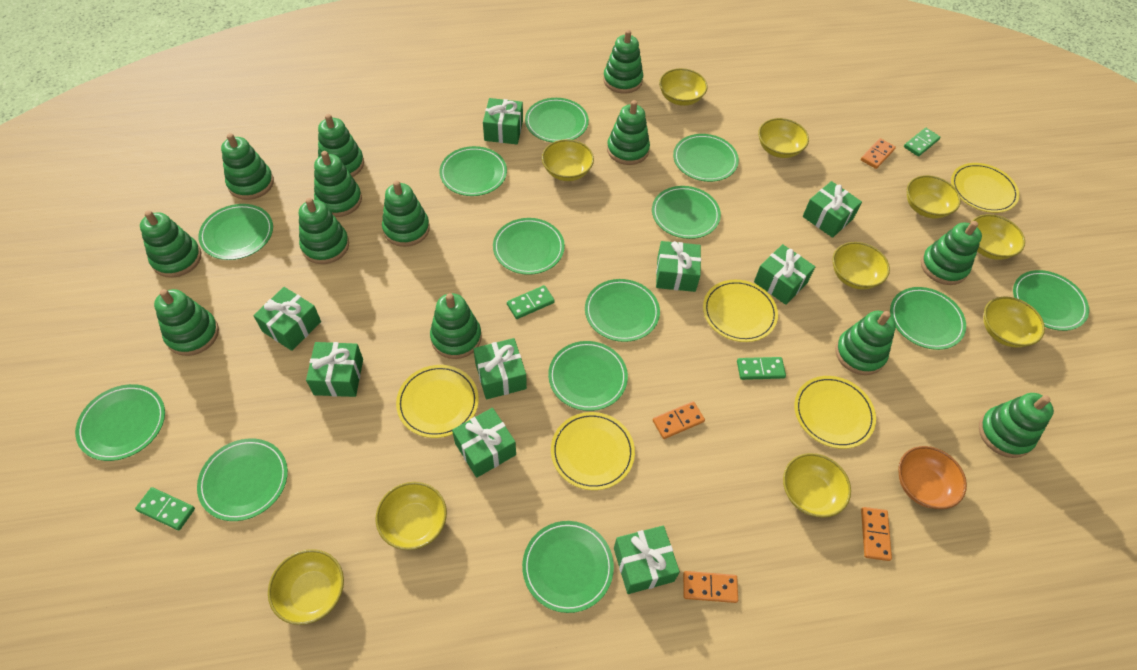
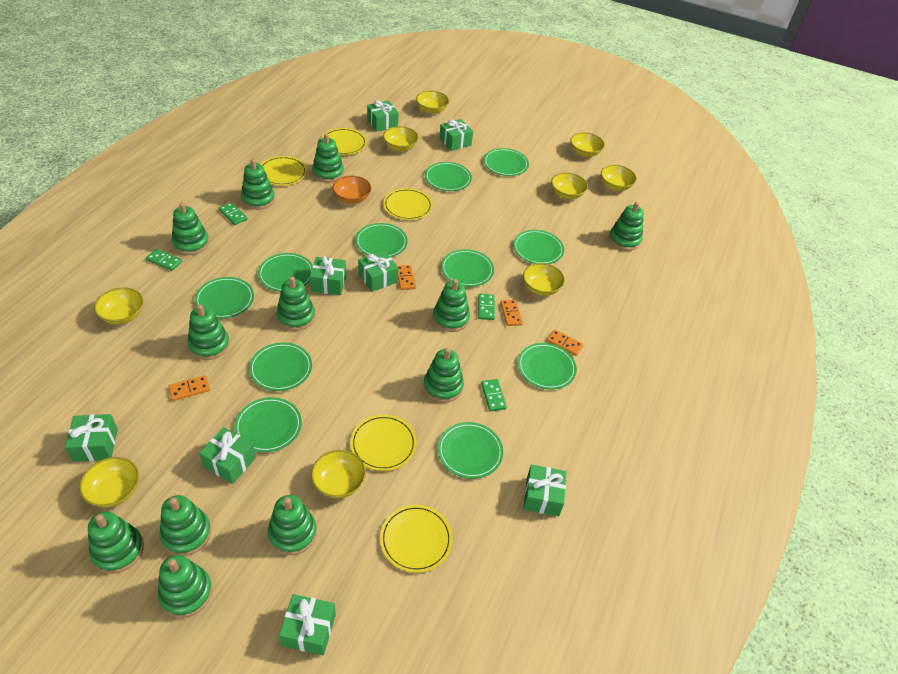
green gift: [253,287,321,351] [306,342,363,397] [452,408,516,478] [473,338,527,400] [483,98,523,144] [614,526,680,594] [656,241,701,292] [754,244,815,305] [803,181,862,238] = 9 -> [65,414,118,462] [199,427,256,484] [279,594,336,656] [310,256,346,295] [358,250,398,292] [367,100,398,132] [439,119,473,151] [523,465,566,516] = 8
green plate: [75,384,165,461] [197,438,288,521] [198,204,273,260] [440,146,507,196] [493,218,565,275] [522,521,614,613] [525,98,589,142] [548,341,628,411] [585,279,660,342] [652,186,721,239] [673,134,739,182] [890,287,966,350] [1013,270,1089,331] = 13 -> [195,277,254,319] [234,397,302,452] [249,343,312,391] [258,253,313,292] [355,223,408,257] [425,162,472,191] [438,422,503,479] [441,249,494,287] [484,148,529,176] [513,230,564,264] [518,343,577,390] = 11
green stacking toy: [140,210,201,278] [154,289,219,356] [221,133,274,200] [299,198,349,264] [314,151,362,217] [318,114,364,177] [382,181,430,247] [430,293,482,359] [603,30,643,94] [607,100,650,165] [835,311,896,375] [921,221,982,285] [979,393,1054,458] = 13 -> [88,512,144,574] [158,555,212,618] [159,495,211,556] [172,202,209,255] [188,304,230,360] [241,159,275,210] [268,495,317,555] [276,276,315,331] [312,133,344,183] [423,348,464,402] [433,279,470,332] [609,202,644,251] = 12
yellow bowl: [268,549,344,625] [376,482,447,550] [542,139,594,181] [659,68,708,106] [758,118,809,158] [783,453,851,518] [832,242,890,289] [907,175,961,219] [971,214,1025,260] [983,296,1045,348] = 10 -> [79,457,139,508] [94,287,143,324] [311,450,366,498] [383,126,418,151] [416,90,449,114] [523,263,565,296] [551,172,588,199] [570,132,605,157] [601,165,637,191] = 9

